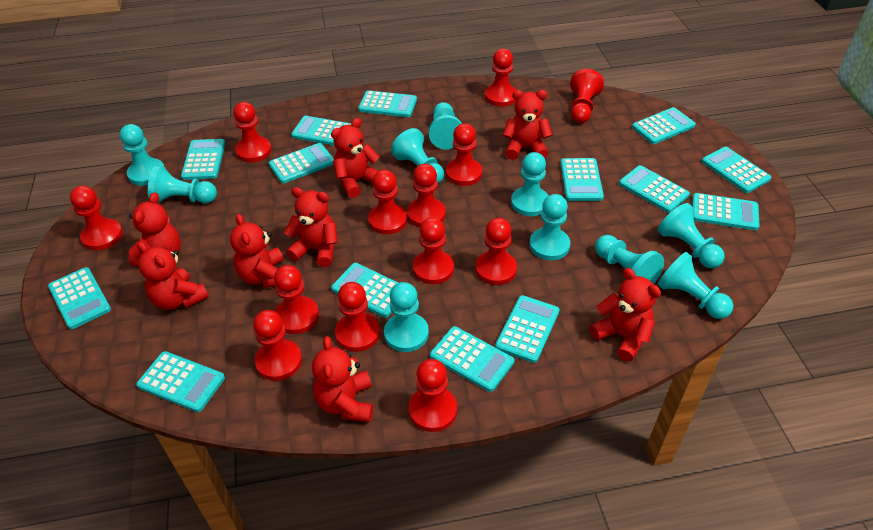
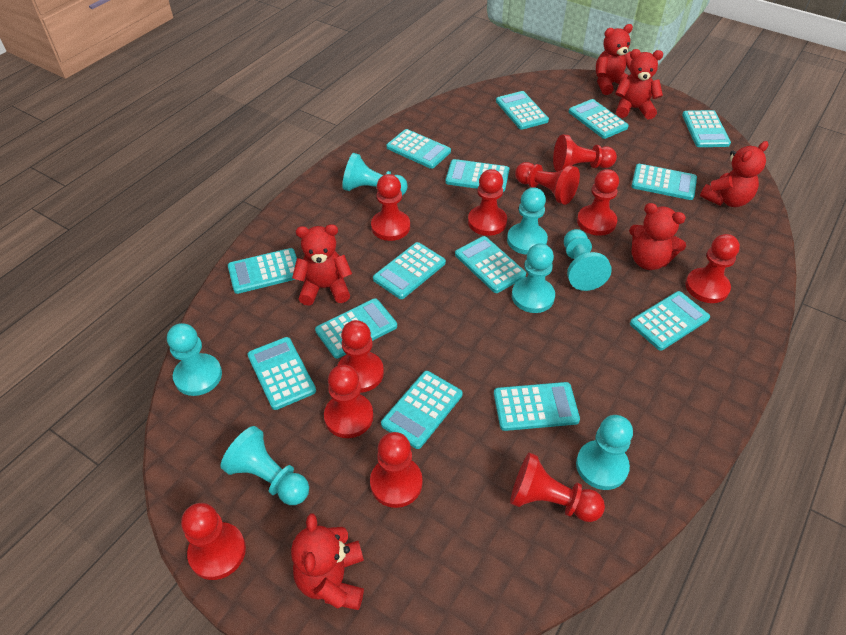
red pawn: [70,185,123,250] [233,102,272,162] [253,310,302,381] [274,265,319,334] [335,282,380,352] [368,170,407,234] [407,164,446,227] [409,359,457,432] [413,217,454,284] [446,123,482,186] [475,218,517,285] [485,49,516,107] [570,69,604,123] = 13 -> [181,503,246,580] [324,365,373,438] [337,320,384,393] [370,432,423,508] [371,174,410,241] [468,169,507,236] [510,453,605,522] [515,162,580,205] [553,134,617,172] [577,169,619,236] [685,234,740,303] = 11
red teddy bear: [129,192,181,266] [137,242,209,310] [230,214,284,288] [284,187,338,267] [312,336,373,422] [331,118,380,198] [503,90,552,160] [590,268,661,361] = 8 -> [291,513,364,610] [292,224,352,306] [596,24,633,95] [615,49,663,119] [629,203,686,270] [700,141,768,207] = 6
turquoise pawn: [120,124,164,186] [148,165,217,204] [384,282,429,352] [391,128,444,183] [429,102,462,150] [511,152,548,216] [529,194,570,260] [595,235,664,284] [658,203,725,268] [658,252,733,319] = 10 -> [167,323,222,396] [220,426,309,505] [342,153,408,196] [507,187,548,255] [512,243,555,313] [564,229,612,291] [576,415,633,490] = 7

